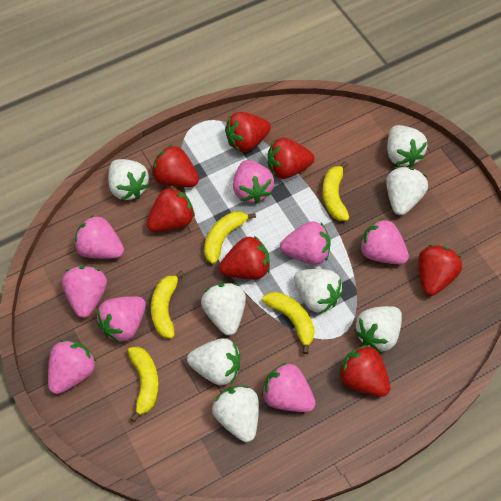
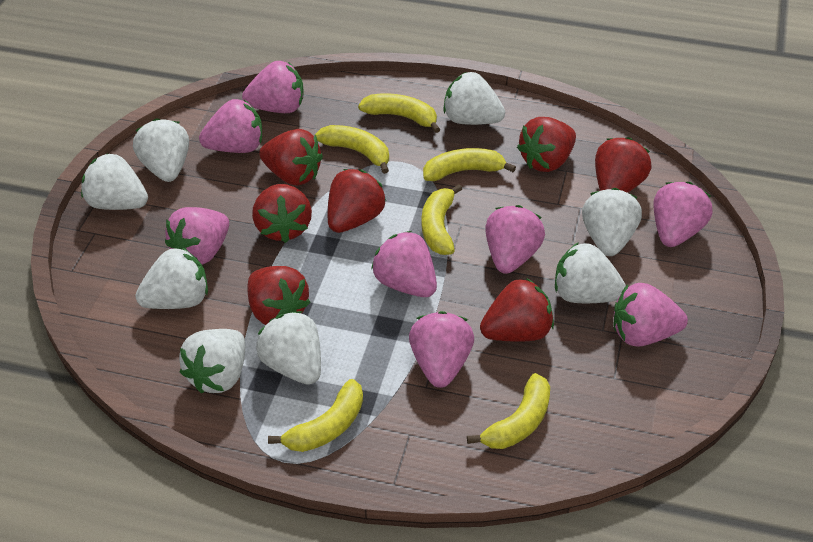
yellow banana: [128,347,159,422] [151,270,184,339] [204,211,256,264] [262,292,315,354] [322,161,349,221] = 5 -> [268,379,363,452] [315,125,389,174] [358,93,440,133] [421,184,462,255] [423,148,516,181] [467,373,550,449] = 6

